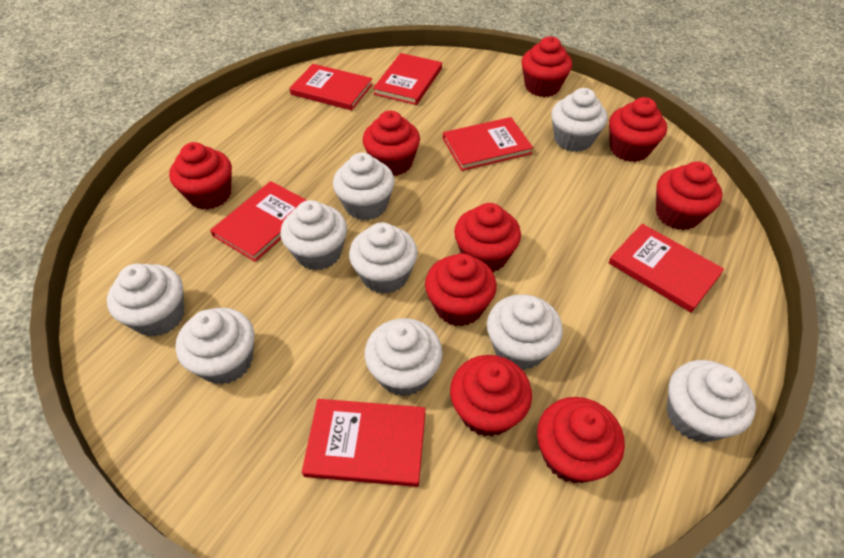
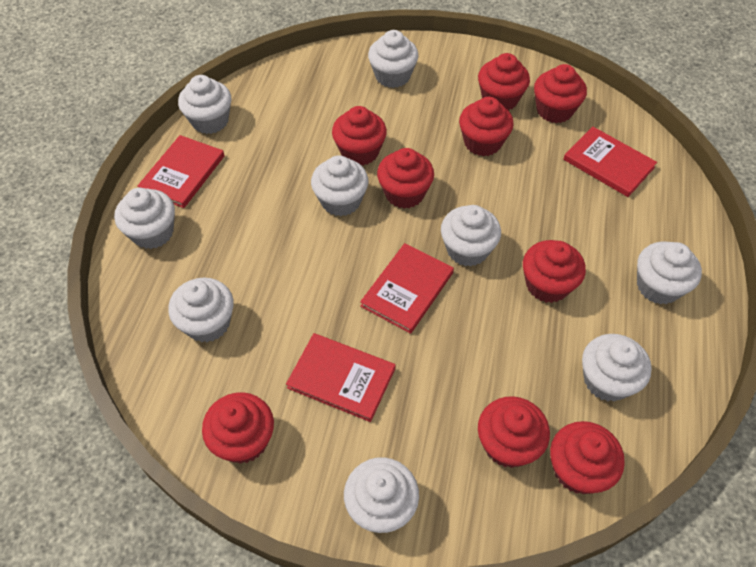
red book: [210,181,307,262] [289,64,373,110] [302,399,425,487] [373,53,442,105] [443,117,533,171] [608,224,724,313] = 6 -> [137,135,225,208] [286,333,395,422] [360,243,454,334] [563,126,657,197] = 4

